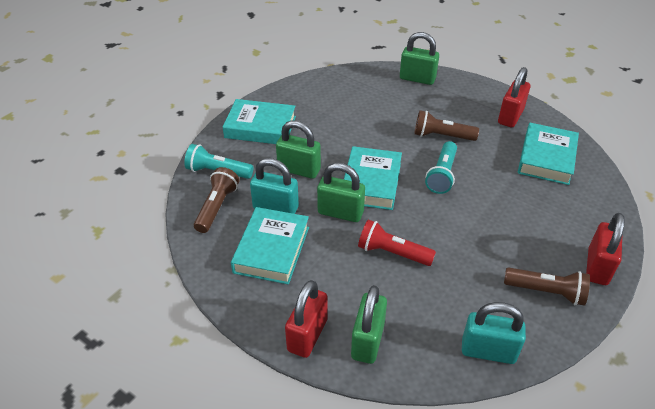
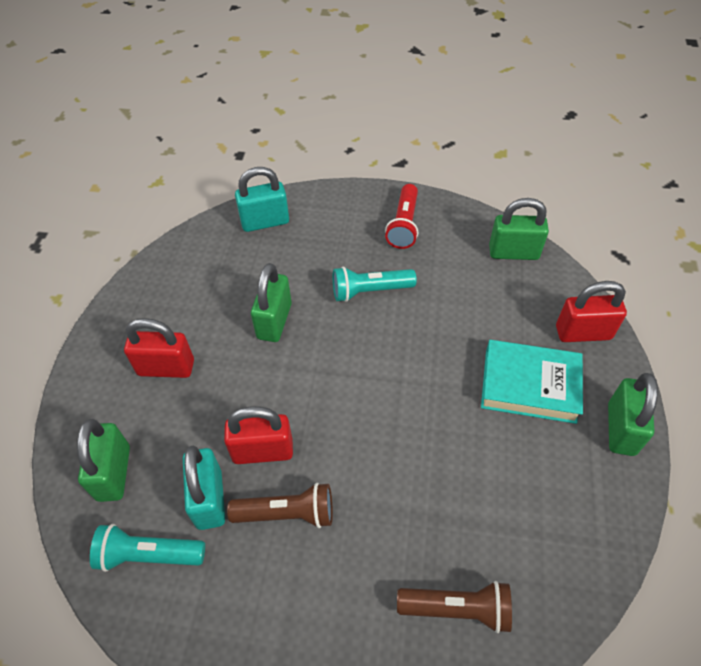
brown flashlight: [194,167,239,233] [414,110,479,141] [504,267,590,306] = 3 -> [227,483,333,528] [397,581,512,633] = 2
turquoise book: [223,99,296,144] [231,207,309,284] [344,146,402,210] [518,123,579,185] = 4 -> [481,340,583,424] = 1

